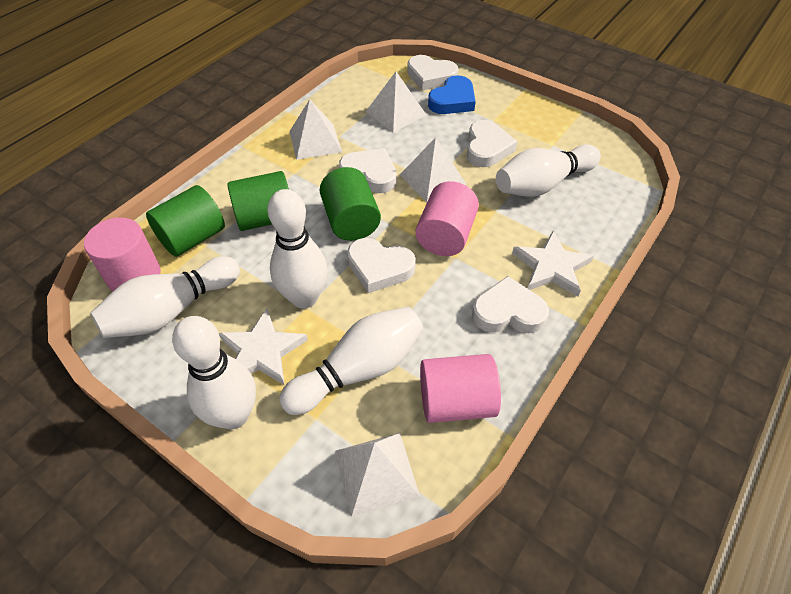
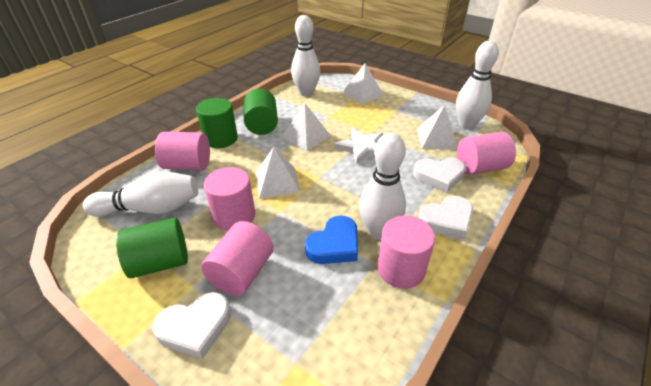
pink cylinder: [84,217,161,292] [415,181,479,256] [420,354,501,423] = 3 -> [155,132,210,170] [201,221,274,296] [204,167,255,231] [377,215,435,289] [457,132,516,175] = 5
white bowling pin: [90,256,240,338] [172,316,256,429] [267,189,328,309] [279,306,424,415] [496,144,601,197] = 5 -> [83,171,198,217] [291,15,320,96] [359,133,406,240] [456,41,499,129] = 4
white heart: [339,148,396,193] [347,238,416,293] [407,55,459,91] [467,120,517,167] [472,276,549,333] = 5 -> [153,292,231,359] [413,157,466,193] [418,196,473,240] = 3
white star: [219,308,308,385] [512,231,594,297] = 2 -> [334,128,383,165] = 1

